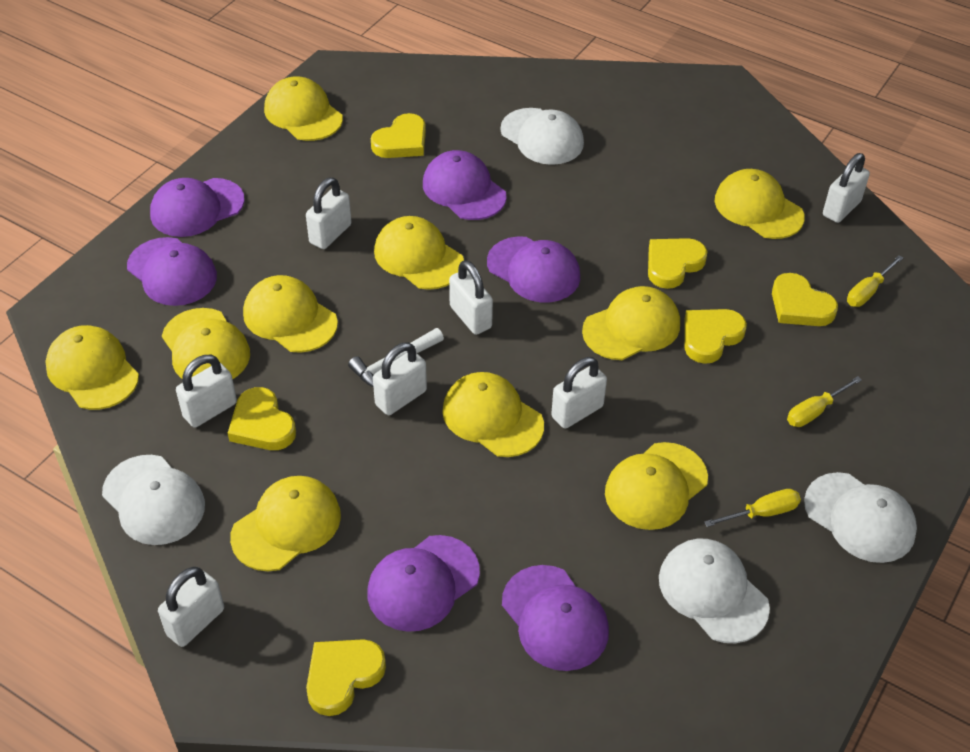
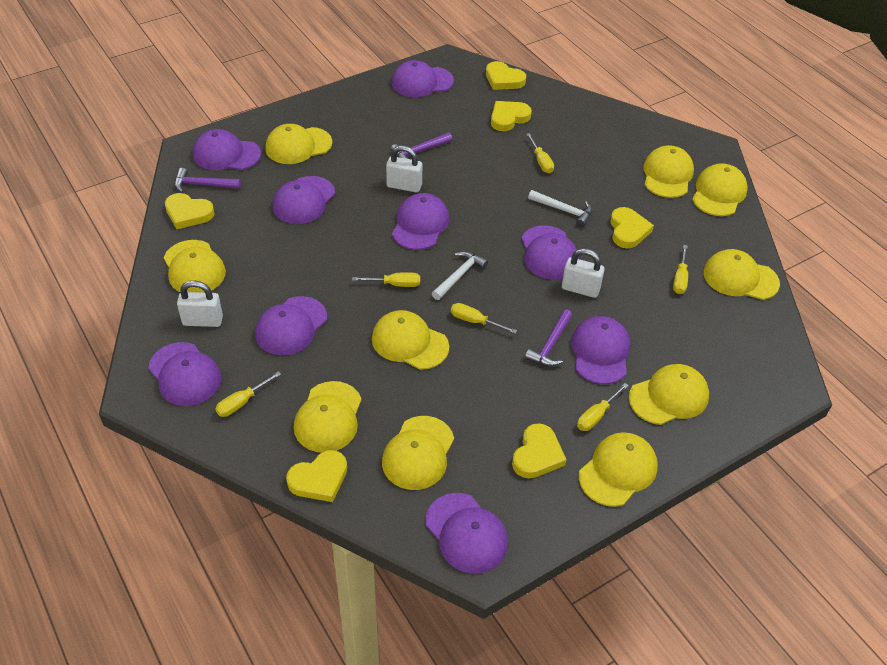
purple cap: [127,237,217,306] [150,178,244,237] [367,535,480,632] [423,150,507,220] [487,236,580,303] [502,565,609,671] = 6 -> [148,342,222,406] [193,129,261,170] [255,296,327,355] [273,176,335,224] [391,60,454,97] [392,193,449,250] [426,493,508,574] [521,225,579,280] [571,316,630,384] = 9
purple hammer: none = 0 -> [175,168,241,193] [390,133,452,159] [525,309,572,366] = 3
white cap: [102,455,205,545] [500,108,584,165] [659,539,770,643] [804,472,917,563] = 4 -> none = 0
white hammer: [348,328,444,387] = 1 -> [432,251,488,300] [528,190,592,227] = 2
white padlock: [158,567,224,647] [176,355,237,428] [306,177,352,249] [373,342,427,415] [449,260,493,335] [551,357,607,429] [823,153,870,223] = 7 -> [177,280,223,327] [386,146,422,192] [562,248,605,298] = 3
yellow screwdriver: [704,489,801,527] [787,376,862,427] [847,255,903,307] = 3 -> [215,371,281,417] [352,272,420,287] [451,303,517,334] [526,133,554,173] [577,383,629,431] [673,245,688,294] = 6

